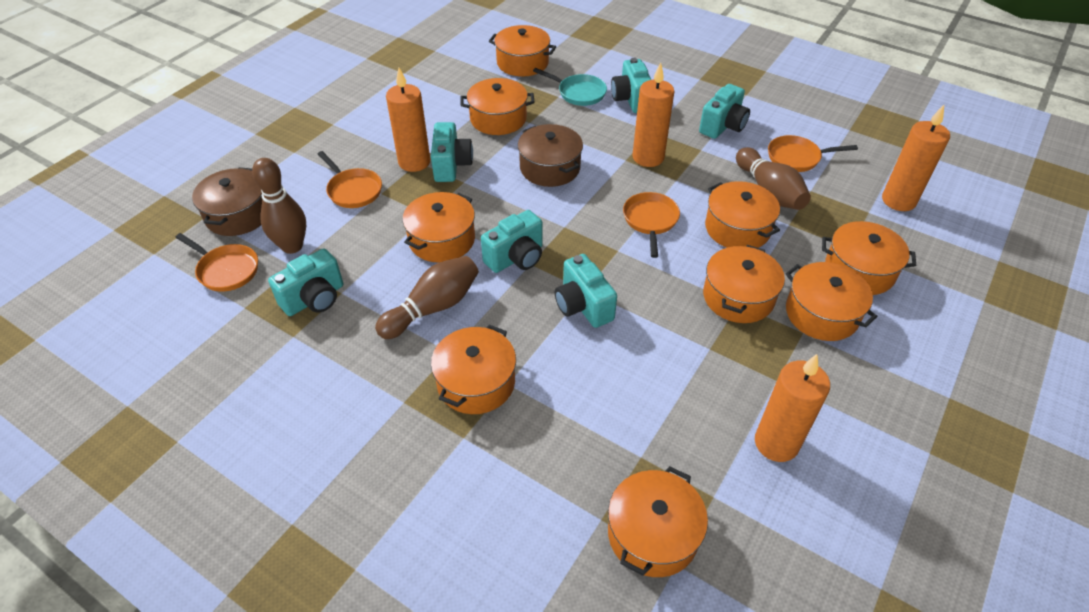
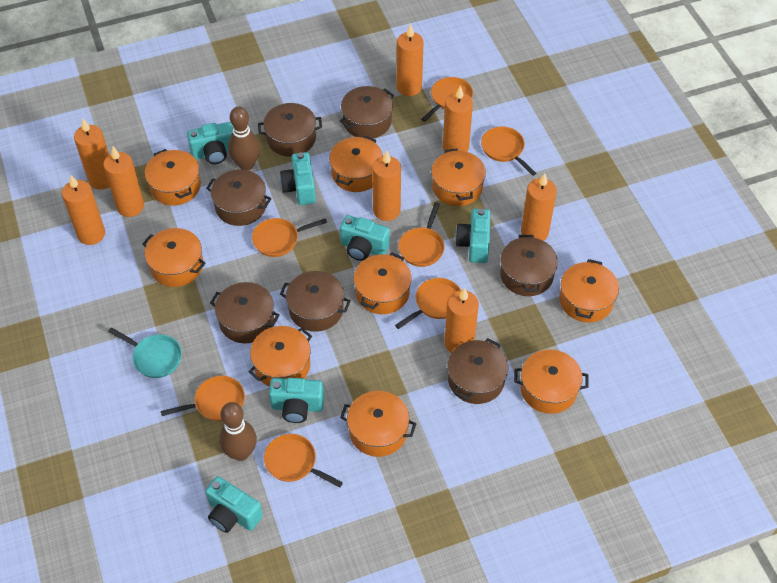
brown bowling pin: [252,158,306,254] [375,256,479,339] [736,147,811,210] = 3 -> [219,402,257,461] [228,107,260,170] = 2
brown pot: [192,167,262,236] [518,124,583,187] = 2 -> [206,169,272,226] [210,282,280,343] [258,103,322,157] [280,271,351,332] [340,86,394,139] [448,338,508,404] [500,235,558,296] = 7
orange candle: [386,68,430,172] [633,62,675,167] [755,354,830,462] [882,105,950,211] = 4 -> [62,175,105,245] [74,119,110,190] [103,147,144,217] [372,150,401,221] [396,24,424,96] [443,86,473,152] [445,288,479,353] [521,173,557,241] = 8
orange pan: [175,233,258,292] [318,151,382,208] [623,192,680,258] [768,135,858,172] = 4 -> [161,376,245,421] [252,218,327,257] [264,434,343,488] [395,278,461,329] [398,203,445,267] [421,77,473,122] [481,126,536,176] = 7

